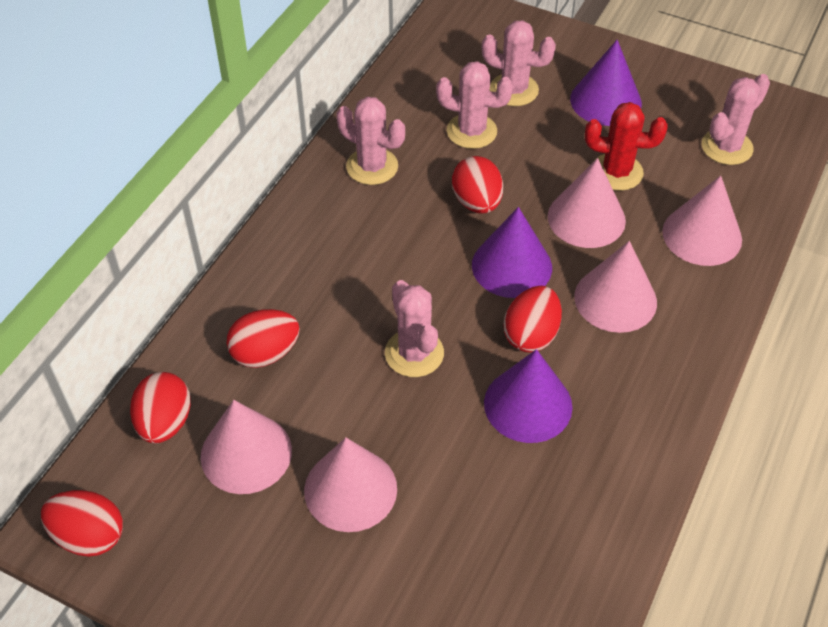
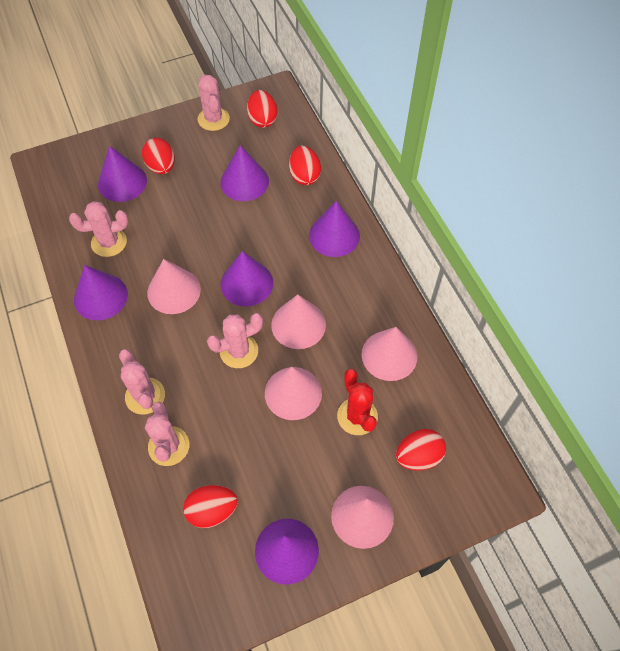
purple cone: [472,207,552,298] [484,349,573,443] [570,40,642,126] = 3 -> [74,265,128,320] [98,146,147,202] [220,145,269,201] [220,251,273,306] [255,519,319,585] [309,201,360,257] = 6

